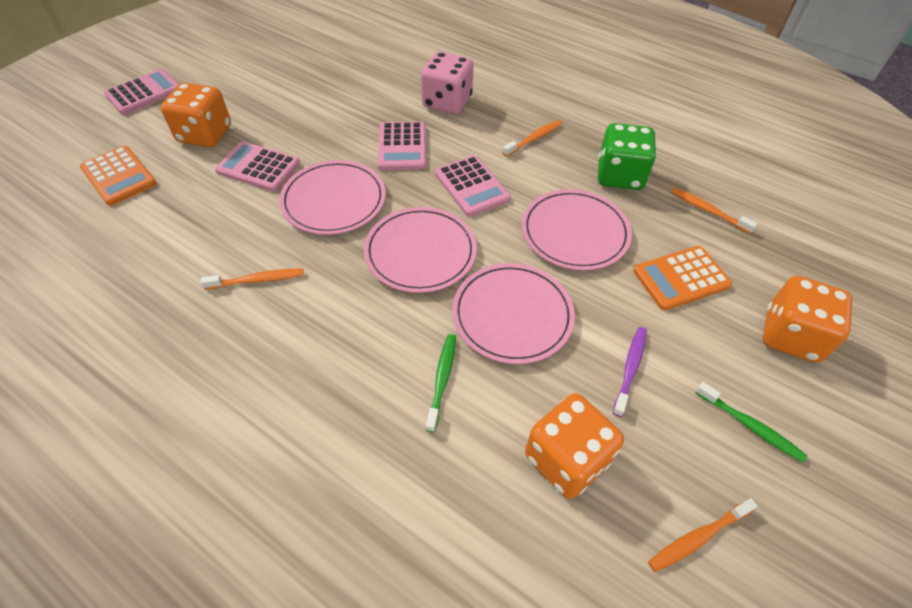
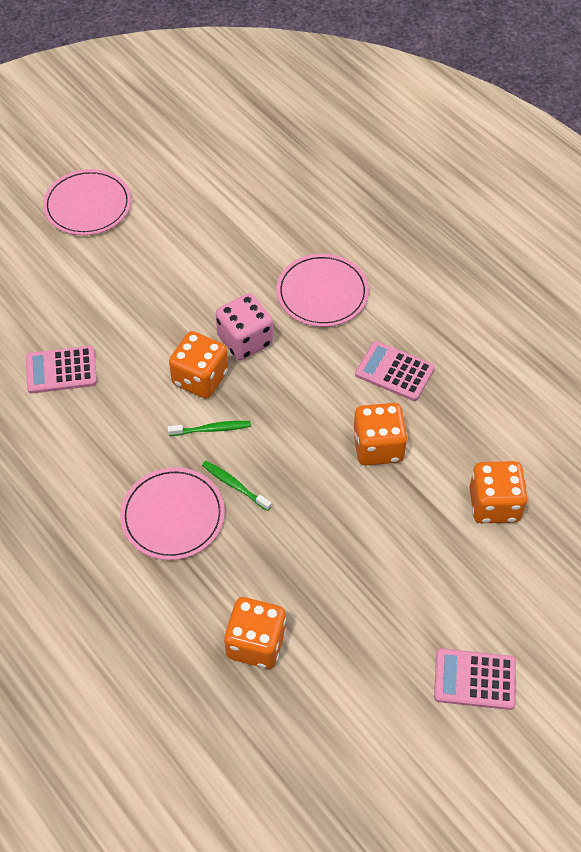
green dice: [598,123,656,190] = 1 -> none = 0
orange calculator: [80,146,156,206] [633,246,732,310] = 2 -> none = 0
orange dice: [161,82,231,147] [525,393,624,499] [763,276,852,363] = 3 -> [169,331,228,398] [224,597,286,669] [353,403,408,465] [470,461,528,523] = 4
orange toothbrush: [201,268,304,290] [502,120,562,157] [648,498,758,572] [671,188,757,234] = 4 -> none = 0
pink calculator: [104,69,179,115] [215,141,300,192] [378,121,426,170] [435,155,511,217] = 4 -> [26,346,97,394] [355,341,435,401] [434,648,516,710] = 3
pink plate: [279,160,386,235] [364,207,477,293] [452,263,575,364] [522,189,632,270] = 4 -> [43,169,131,235] [120,467,225,560] [277,254,369,327] = 3
purple toothbrush: [613,327,647,417] = 1 -> none = 0

